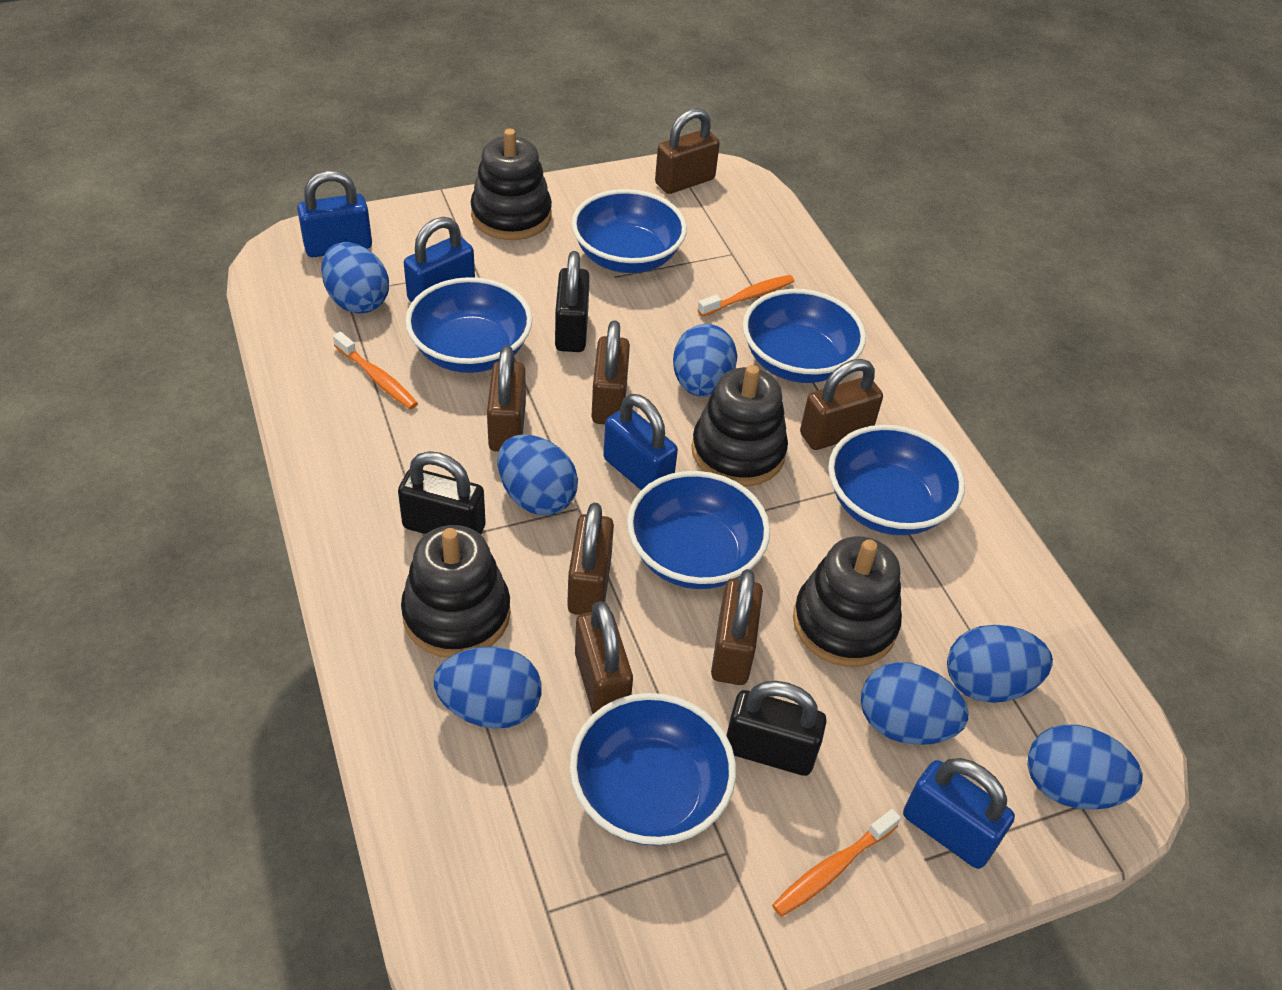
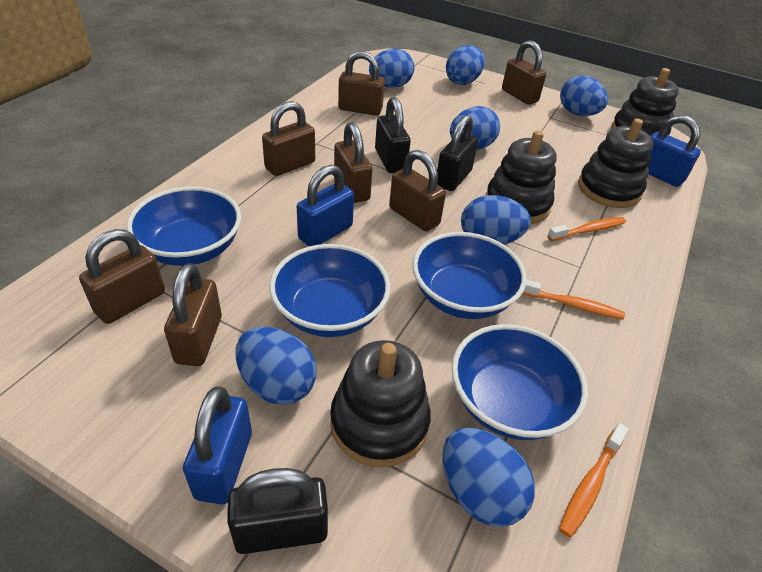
blue bowl: [405,277,532,373] [569,693,736,845] [571,189,687,273] [627,471,770,589] [743,289,866,383] [828,425,965,535] = 6 -> [126,186,241,266] [269,244,390,337] [413,232,527,319] [451,324,588,440] = 4
blue padlock: [297,171,372,257] [404,217,475,303] [603,394,678,490] [903,758,1015,869] = 4 -> [183,386,252,504] [297,165,354,246] [648,115,701,187] = 3

